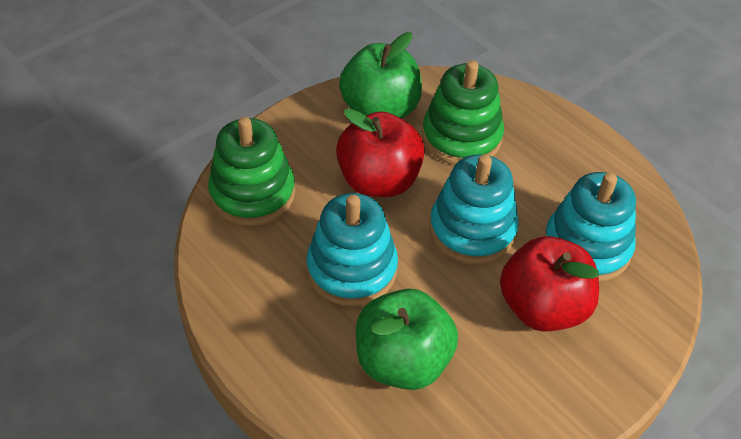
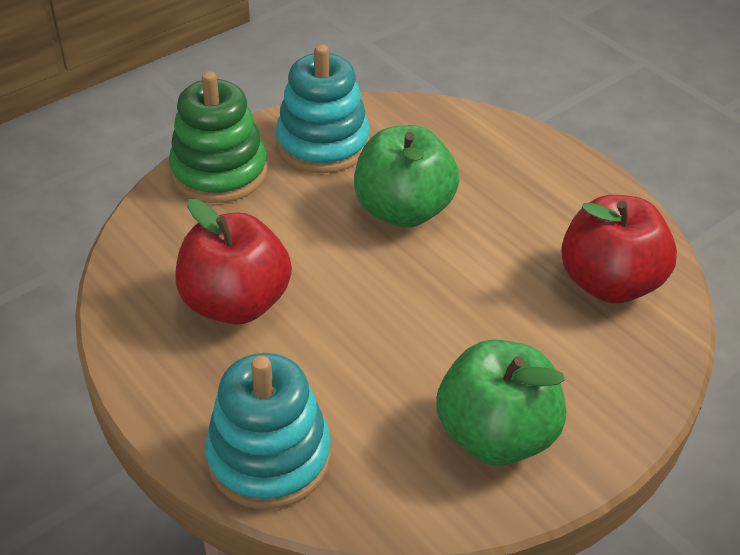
green stacking toy: [208,117,295,226] [422,60,504,165] = 2 -> [169,71,267,203] = 1
turquoise stacking toy: [307,193,398,306] [429,154,519,264] [544,172,636,282] = 3 -> [205,353,331,509] [276,44,370,173] = 2

